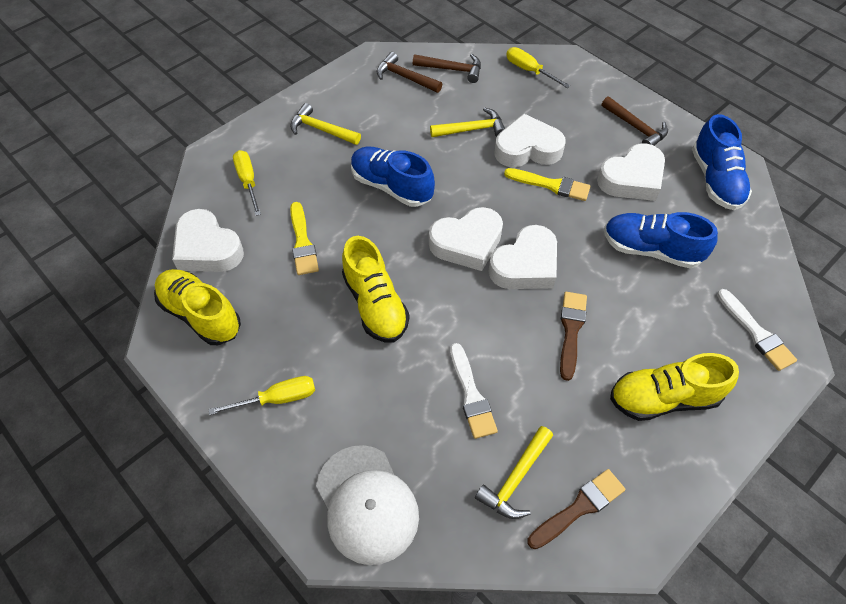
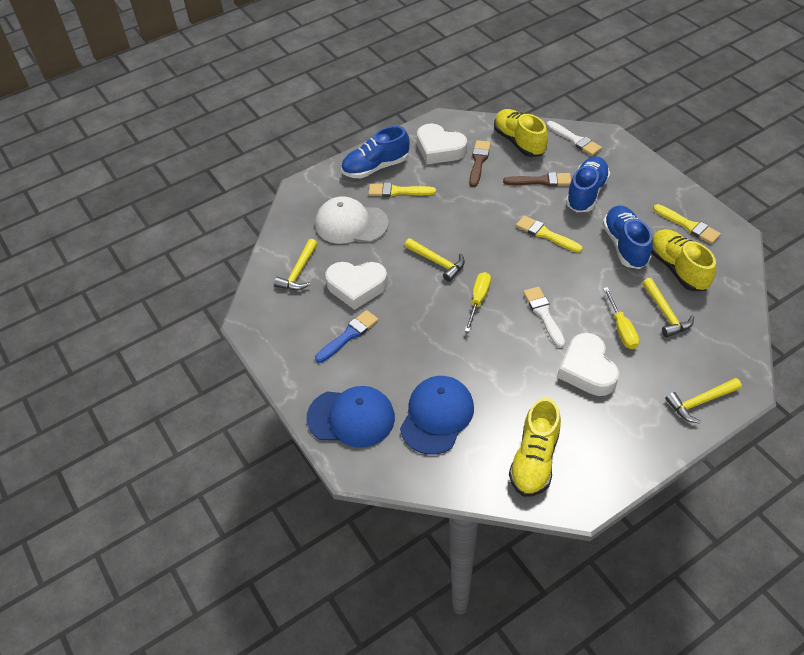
blue brush: none = 0 -> [315,310,378,363] = 1
blue cap: none = 0 -> [307,386,395,448] [400,376,474,455] = 2
brown hammer: [376,52,442,93] [413,54,481,83] [602,96,668,146] = 3 -> none = 0
white heart: [172,209,244,272] [429,207,503,271] [488,225,557,289] [494,114,566,167] [597,143,665,201] = 5 -> [325,262,388,310] [417,123,467,164] [558,333,619,396] = 3
yellow brush: [290,202,319,275] [504,168,591,201] = 2 -> [368,183,436,197] [516,215,582,253] [653,204,721,244] = 3
yellow hammer: [290,103,361,145] [430,107,505,137] [475,426,553,519] = 3 -> [274,239,318,290] [404,238,465,282] [642,278,694,337] [665,378,742,424] = 4
yellow screwdriver: [209,376,315,415] [233,150,261,216] [506,47,570,88] = 3 -> [465,272,491,332] [603,287,639,349] = 2

